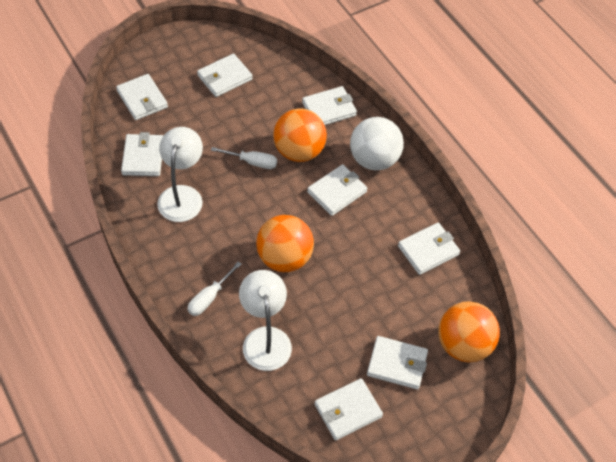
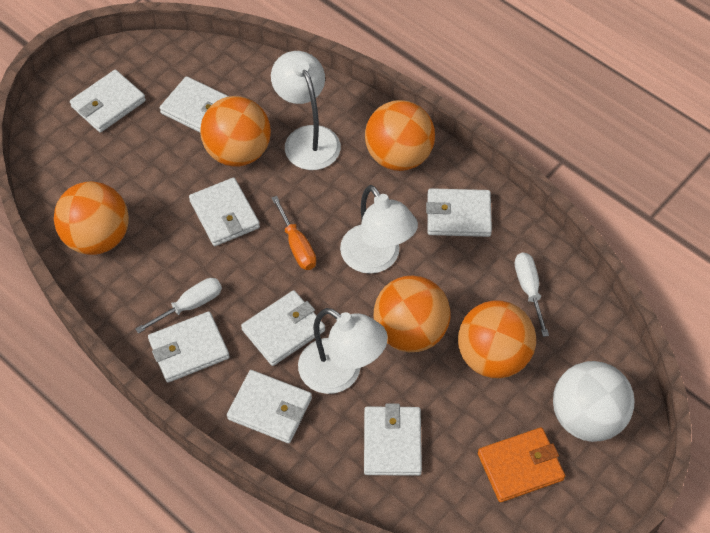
orange ball: [256,215,314,272] [273,108,327,162] [438,301,500,362] = 3 -> [54,181,129,255] [200,96,271,167] [365,100,435,171] [374,275,450,352] [458,300,536,378] = 5
orange screwdriver: none = 0 -> [272,196,316,270] = 1
orange wallet: none = 0 -> [478,427,565,502] = 1
white lamp: [157,127,203,222] [239,270,292,371] = 2 -> [271,51,341,170] [298,308,388,394] [340,185,418,274] = 3

